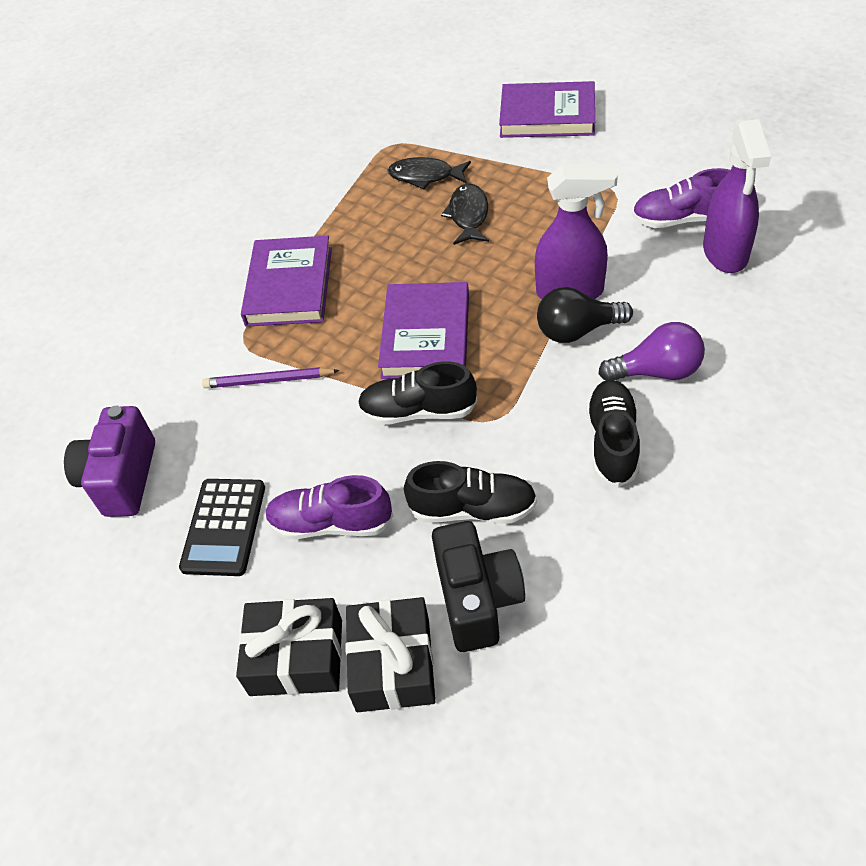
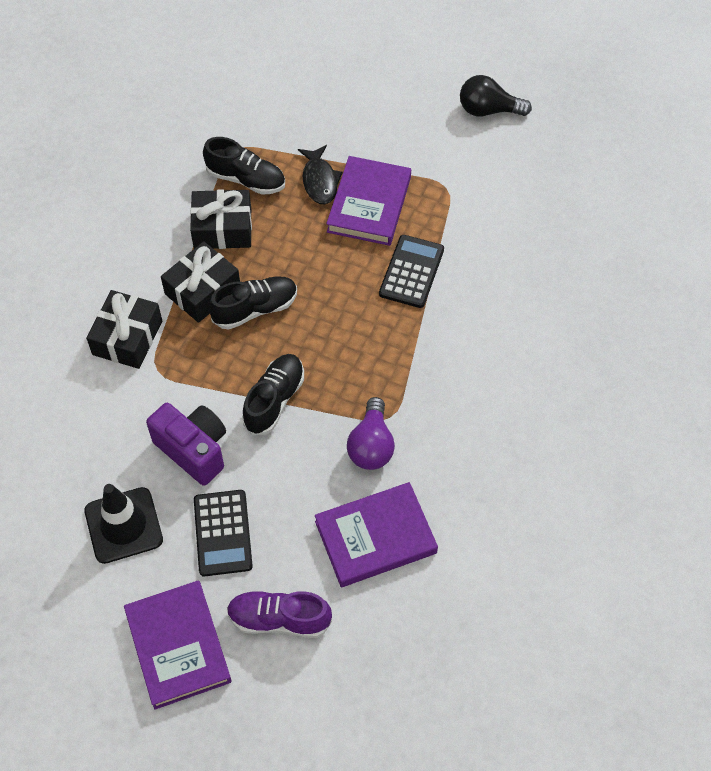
black calculator: [179,479,265,576] = 1 -> [194,490,253,576] [379,235,444,308] = 2
black camera: [432,521,525,652] = 1 -> none = 0
black fish: [388,157,471,189] [441,184,489,245] = 2 -> [298,145,343,204] = 1
black gift: [236,598,342,696] [345,597,435,712] = 2 -> [86,290,162,369] [161,242,240,323] [190,189,252,249] = 3
black traffic cone: none = 0 -> [84,484,163,564] = 1
purple pencil: [202,367,340,388] = 1 -> none = 0
purple shoe: [265,475,393,539] [632,168,730,228] = 2 -> [227,591,332,638] = 1
purple spray bottle: [535,164,618,299] [703,119,771,273] = 2 -> none = 0

